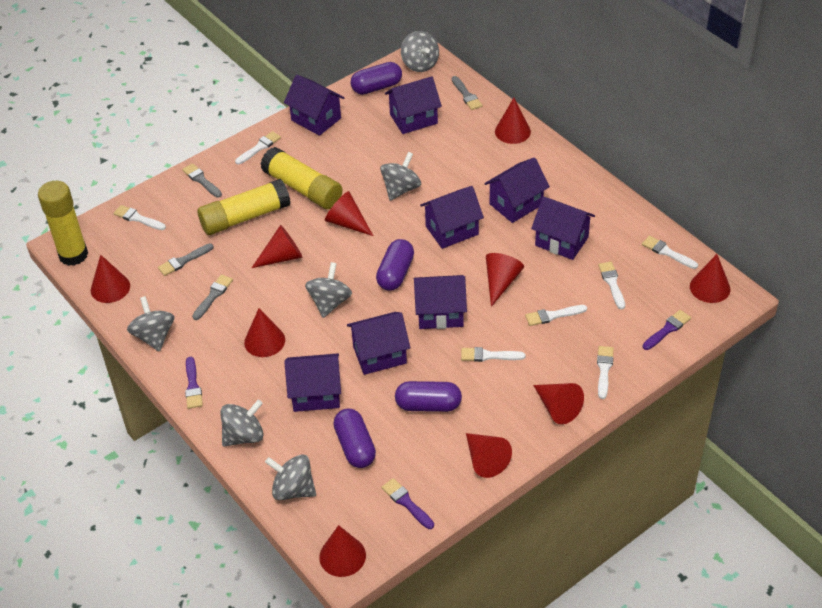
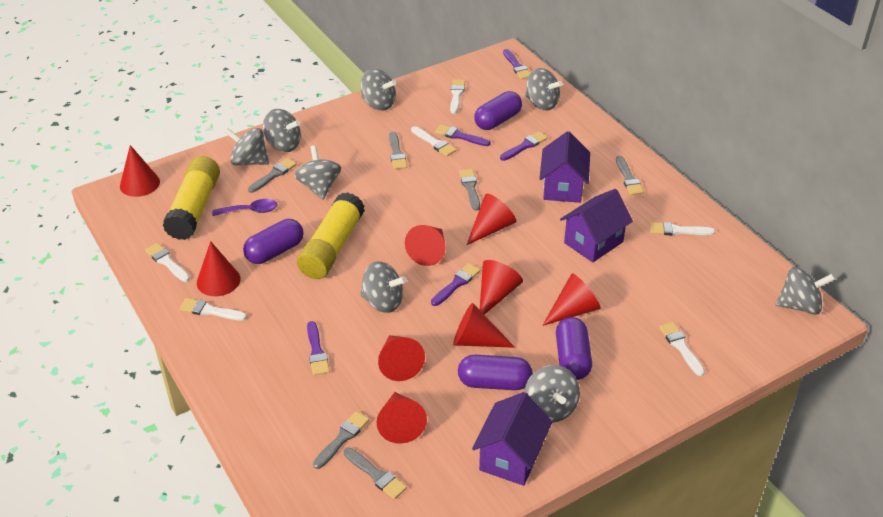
grey brush: [158,243,214,276] [182,163,222,198] [192,274,233,320] [452,76,482,110] = 4 -> [248,158,297,193] [313,411,369,469] [344,447,407,499] [389,132,407,169] [459,169,480,211] [616,156,644,195] = 6
grey spinning top: [127,296,174,352] [220,400,264,447] [265,454,316,500] [305,262,352,318] [380,152,421,201] [401,31,439,72] = 6 -> [225,128,269,165] [263,109,301,152] [294,145,341,200] [360,261,407,313] [361,69,396,111] [524,365,580,423] [525,68,563,111] [776,267,835,315] = 8
purple brush: [185,357,203,409] [382,478,434,529] [642,310,691,350] = 3 -> [307,321,330,375] [431,263,480,306] [435,124,491,146] [500,131,548,161] [503,49,530,79] = 5
purple house: [284,75,344,136] [284,353,341,412] [347,312,410,375] [385,76,442,134] [414,275,467,329] [420,186,484,249] [484,157,550,223] [531,197,595,260] = 8 -> [472,392,552,486] [539,131,590,203] [560,189,633,262] = 3
purple spoon: none = 0 -> [212,199,278,216] = 1
red cone: [91,255,130,303] [244,308,285,357] [252,225,303,268] [319,525,366,577] [325,191,373,236] [466,433,512,478] [486,253,524,307] [495,98,531,144] [533,383,584,424] [690,254,731,303] = 10 -> [120,145,160,197] [197,241,241,296] [377,392,427,444] [378,335,425,381] [405,225,446,266] [453,303,515,348] [467,194,516,245] [480,260,523,315] [542,273,601,326] = 9
white brush: [113,205,166,230] [235,131,281,165] [461,347,525,362] [525,305,587,326] [597,346,614,399] [598,262,625,309] [642,236,698,269] = 7 -> [145,243,190,282] [179,298,247,321] [411,126,456,156] [450,79,465,114] [650,222,715,235] [659,322,705,376] = 6
yellow glue stick: [38,181,88,266] [198,179,290,235] [261,147,343,209] = 3 -> [162,156,220,240] [297,192,365,279] = 2

